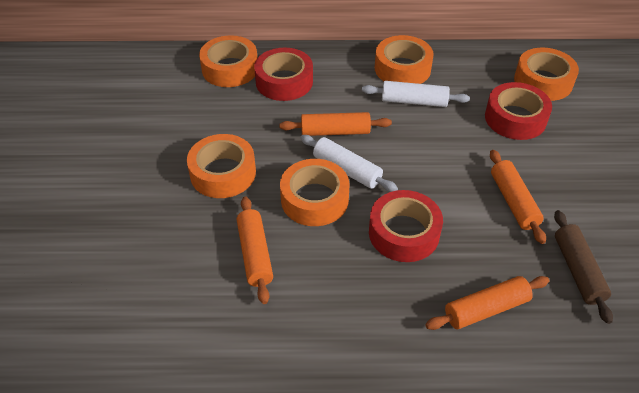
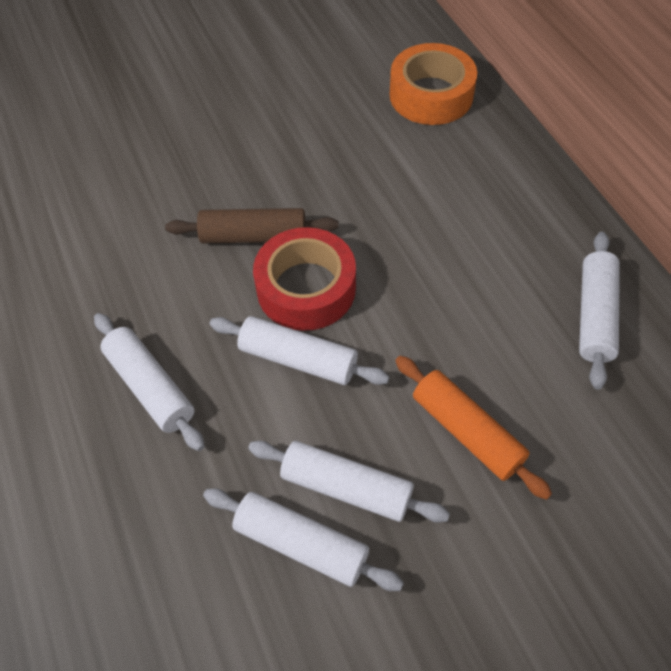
orange rolling pin: [237,196,273,304] [279,112,392,136] [425,276,549,330] [490,150,546,244] = 4 -> [395,356,552,500] = 1
orange tape: [187,134,256,198] [199,35,257,87] [280,159,349,226] [375,35,434,84] [514,48,579,101] = 5 -> [390,43,477,125] = 1
red tape: [254,48,313,101] [369,190,443,262] [485,82,552,140] = 3 -> [253,227,356,331] = 1
white rolling pin: [300,135,398,192] [362,81,470,107] = 2 -> [94,313,205,451] [203,488,404,591] [209,316,389,385] [248,441,450,523] [579,232,620,390] = 5

